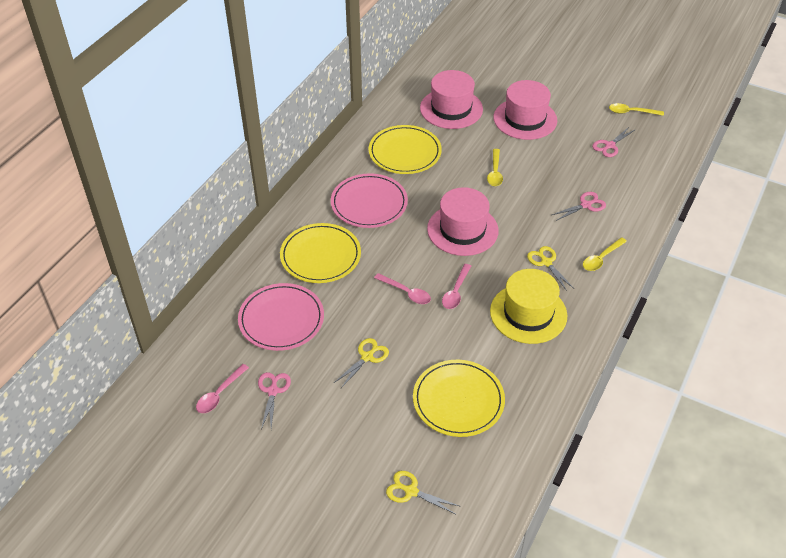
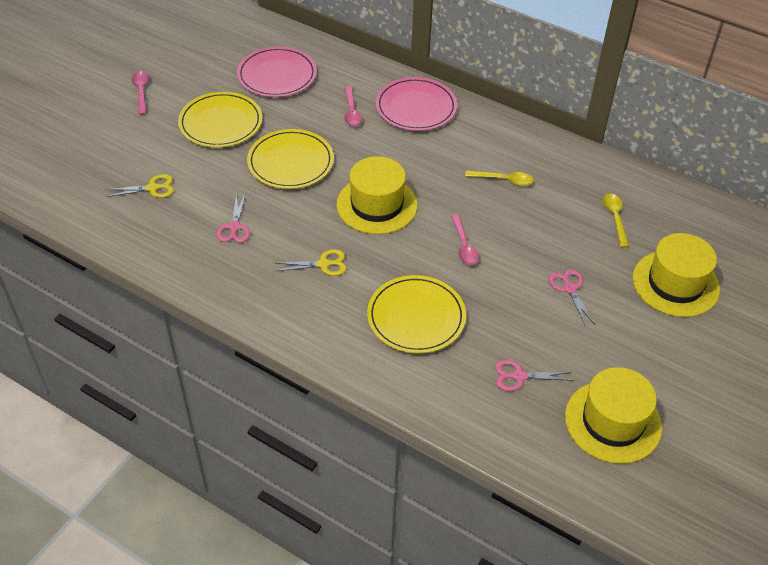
pink hat: [420,70,483,129] [427,187,499,256] [493,80,557,140] = 3 -> none = 0
yellow hat: [490,269,567,344] = 1 -> [336,156,418,234] [565,367,662,464] [633,233,720,317] = 3
yellow scissors: [334,338,389,388] [386,471,461,515] [527,246,573,291] = 3 -> [105,174,174,198] [276,249,347,276] = 2
yellow spoon: [487,149,503,186] [583,237,627,271] [609,103,664,116] = 3 -> [465,170,534,186] [603,193,629,248] = 2

